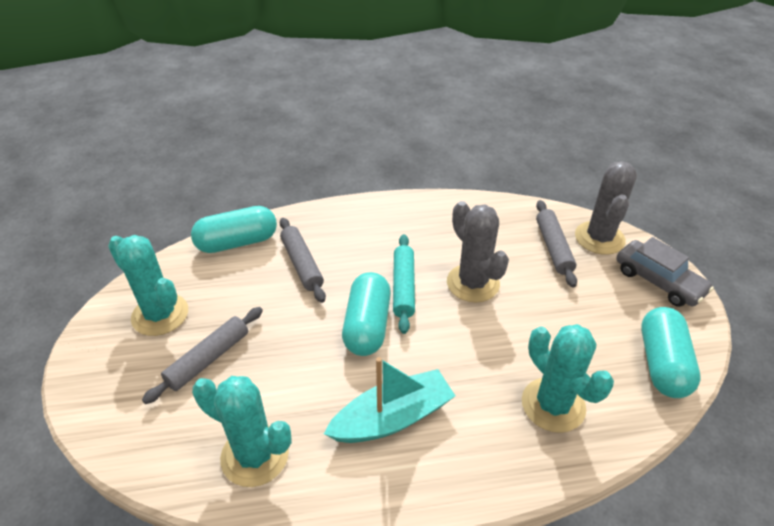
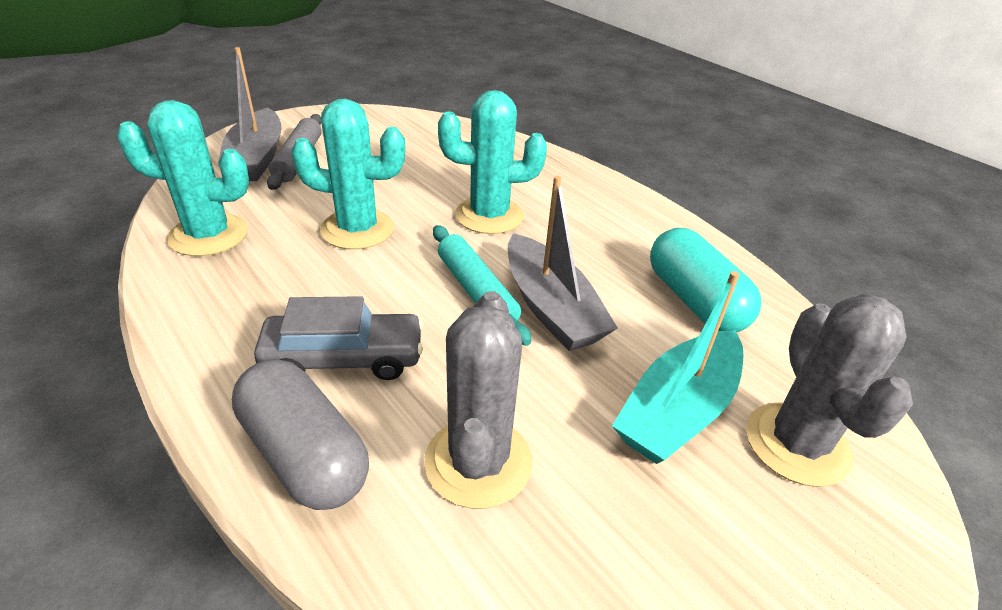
grey boat: none = 0 -> [217,47,282,181] [508,176,618,351] = 2
grey capsule: none = 0 -> [232,359,369,510] = 1
grey rolling pin: [142,307,263,404] [280,218,326,303] [536,200,577,288] = 3 -> [267,114,322,190] = 1
turquoise capsule: [191,206,277,253] [342,272,391,356] [641,307,701,398] = 3 -> [650,228,762,332] = 1

